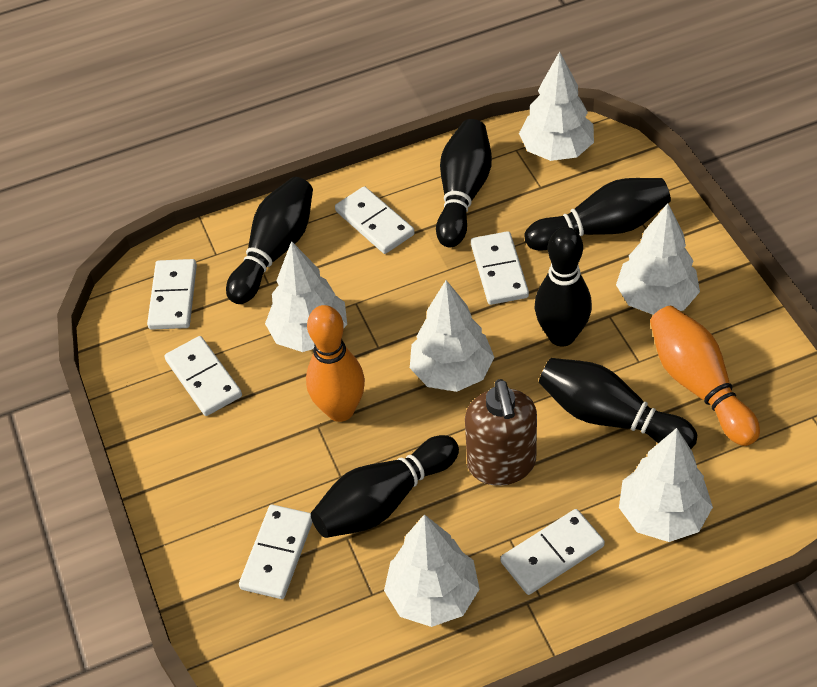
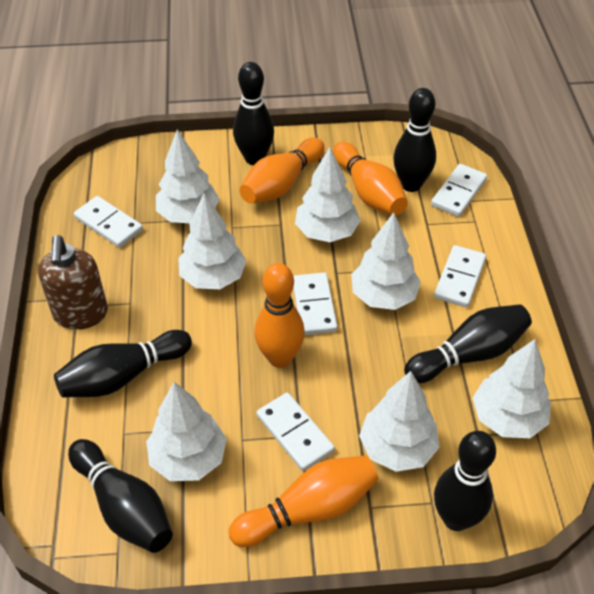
orange bowling pin: [306,305,365,422] [650,306,760,446] = 2 -> [229,455,379,547] [240,138,325,204] [254,263,305,368] [333,142,408,216] = 4
white domino: [147,259,197,330] [165,336,242,416] [239,505,313,599] [335,186,415,254] [471,231,529,305] [501,509,605,595] = 6 -> [74,196,143,248] [257,392,335,471] [293,272,338,335] [431,164,487,217] [434,245,486,308] = 5
white tree: [265,241,347,352] [384,514,480,627] [410,280,495,392] [519,51,594,161] [616,203,700,315] [619,428,713,542] = 6 -> [146,382,227,481] [156,129,220,223] [178,194,247,289] [295,147,361,242] [351,212,421,310] [359,371,439,472] [473,339,551,438] = 7

